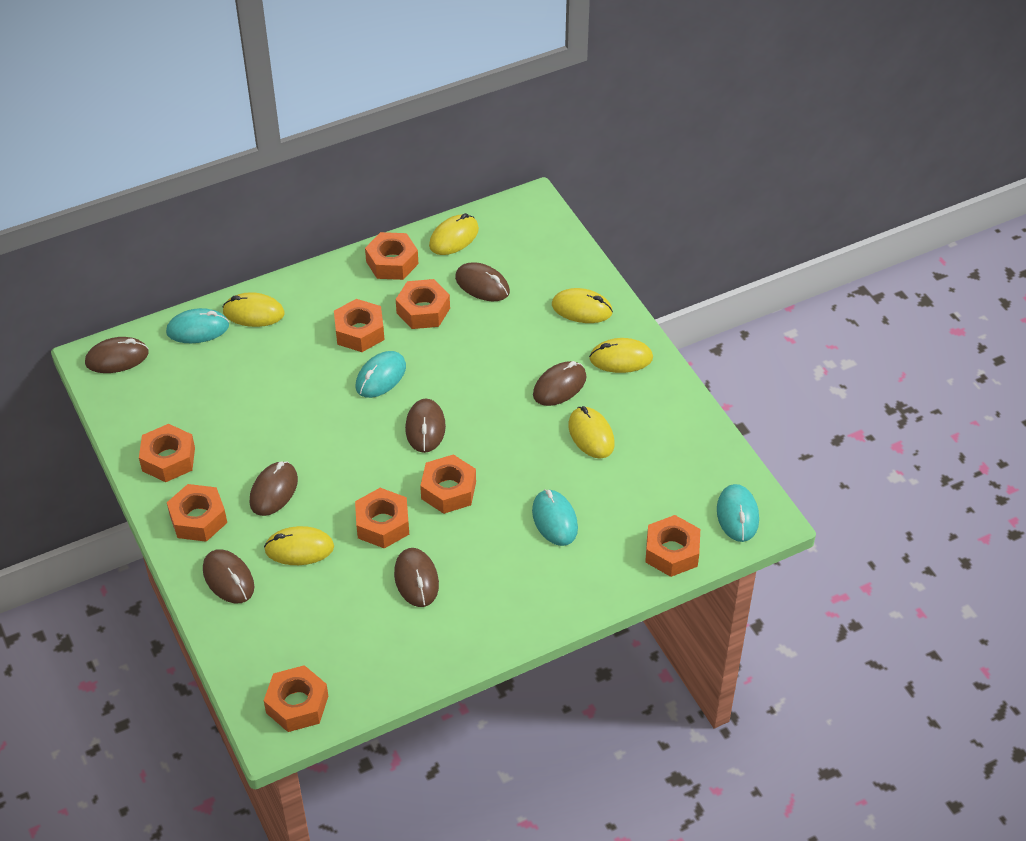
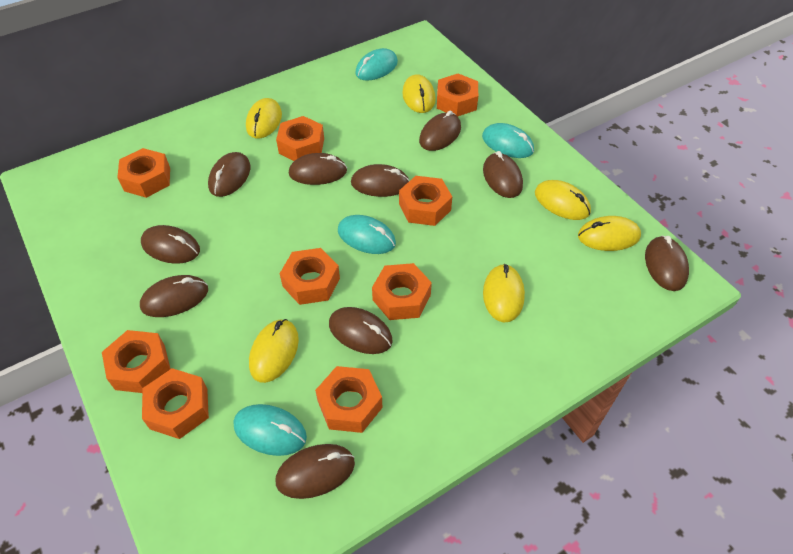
brown mouse: [85,337,149,373] [203,549,254,603] [249,461,298,516] [394,548,439,607] [405,399,446,453] [455,262,510,301] [533,361,587,406] = 7 -> [140,275,208,317] [141,225,200,264] [208,152,251,197] [276,444,355,499] [289,153,347,185] [329,307,393,354] [351,164,409,197] [419,111,461,151] [483,151,523,198] [645,236,689,291] = 10

